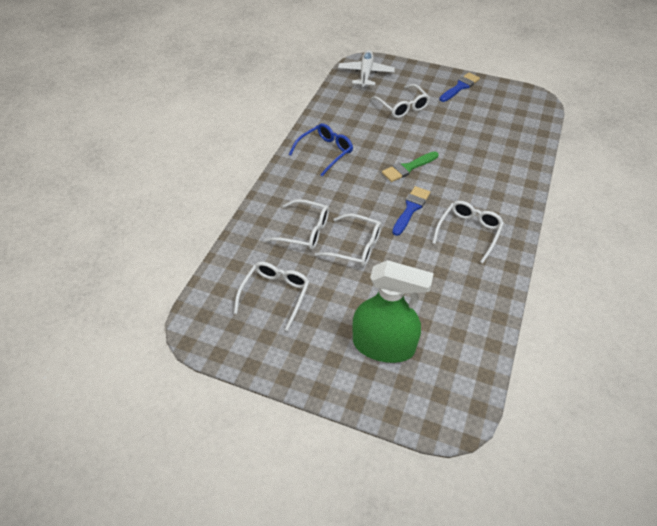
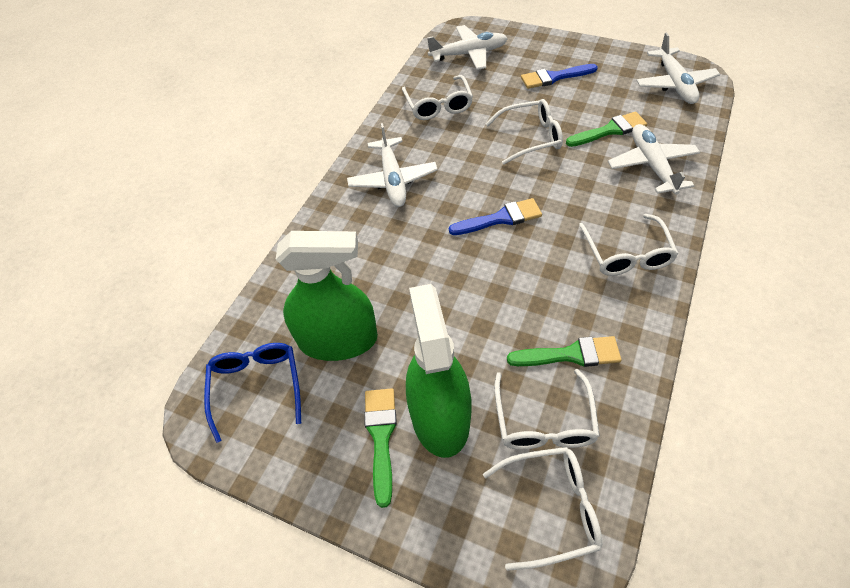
green brush: [382,151,438,182] = 1 -> [364,388,397,508] [507,336,621,367] [566,111,647,147] = 3
green spray bottle: [352,260,434,363] = 1 -> [276,231,378,361] [406,284,472,458] = 2
white plane: [338,50,395,87] = 1 -> [347,123,438,207] [427,25,508,70] [608,124,700,195] [636,33,720,104] = 4

